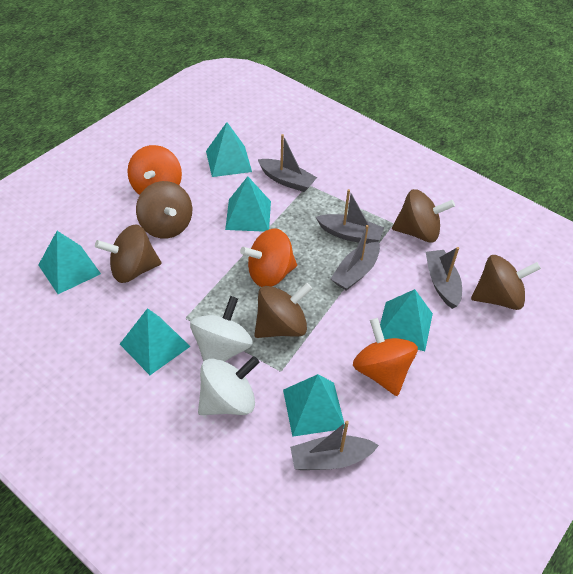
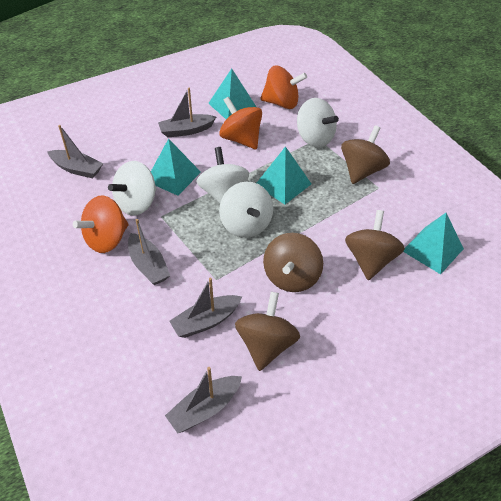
brown spinning top: [95,225,162,283] [136,181,192,239] [254,283,312,338] [392,189,455,243] [471,255,541,310] = 5 -> [235,292,300,371] [263,233,323,292] [341,126,390,184] [345,210,405,280] = 4
turquoise pyramid: [38,231,101,294] [120,308,190,375] [206,122,252,177] [225,176,271,232] [283,374,345,437] [380,289,433,351] = 6 -> [151,138,201,196] [208,69,256,119] [257,146,311,204] [403,213,464,274] = 4
white spinning top: [190,296,253,362] [198,356,259,415] = 2 -> [108,161,156,216] [196,147,249,203] [219,181,273,238] [297,98,339,148] = 4

